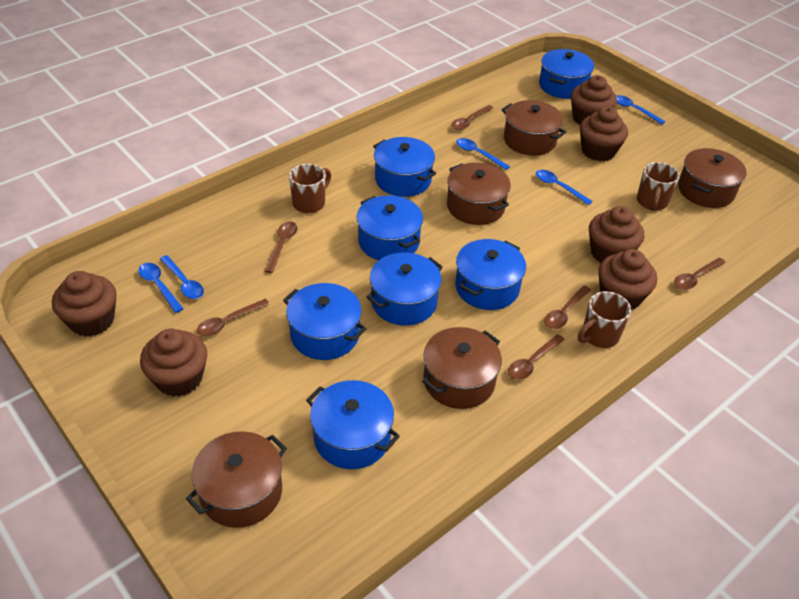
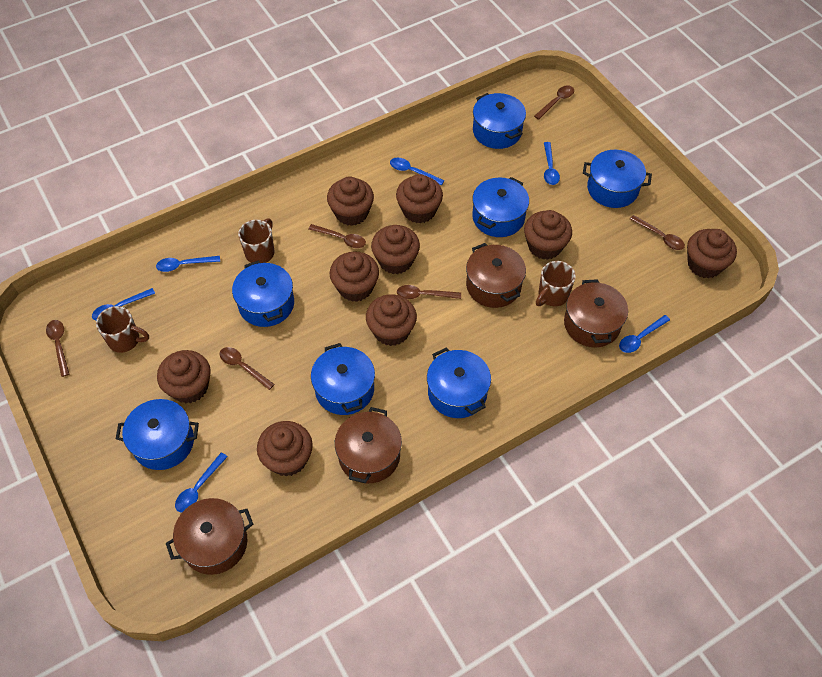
blue spoon: [138,263,184,313] [160,255,204,299] [456,138,510,170] [536,170,593,205] [616,95,665,125] = 5 -> [92,288,155,320] [156,256,220,272] [175,452,228,512] [390,158,444,185] [544,142,560,185] [619,315,670,353] = 6
brown cupcake: [52,271,117,337] [140,329,207,397] [571,75,617,125] [580,107,628,161] [589,206,644,263] [598,249,657,310] = 6 -> [157,350,211,403] [257,421,313,477] [327,176,374,226] [330,251,379,302] [366,294,417,346] [371,225,420,274] [396,174,443,224] [524,210,572,260] [687,229,737,278] = 9
brown pot: [186,431,287,528] [422,327,502,409] [447,163,511,225] [501,100,566,156] [678,148,747,208] = 5 -> [166,498,253,575] [335,407,402,483] [466,243,526,308] [564,279,628,347] = 4

